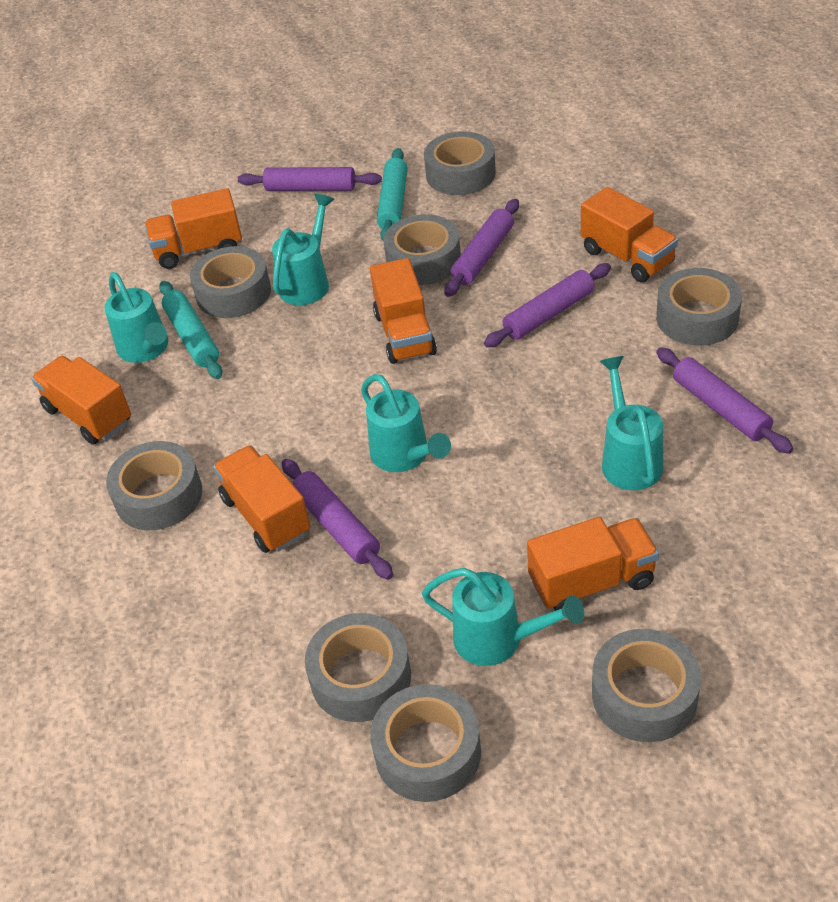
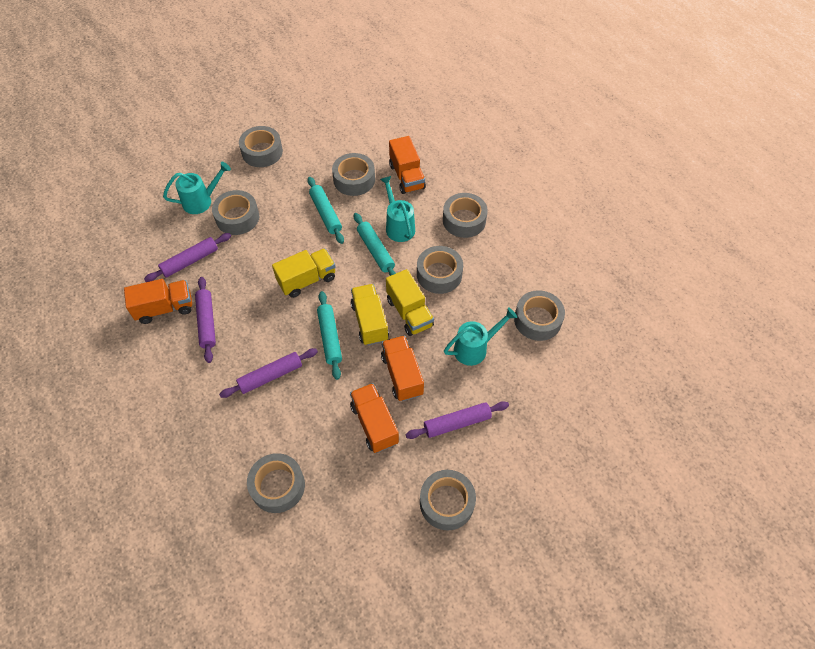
orange truck: [31,356,131,445] [145,188,242,269] [213,445,311,553] [370,258,437,364] [527,517,659,611] [581,187,678,282] = 6 -> [124,279,192,324] [350,383,399,453] [381,335,424,401] [389,136,426,194] = 4
purple rolling pin: [238,167,382,191] [282,459,393,580] [444,199,519,297] [484,263,611,347] [656,347,793,454] = 5 -> [144,233,231,282] [195,277,216,363] [219,348,318,398] [405,401,509,439] = 4
turquoise rolling pin: [159,281,223,379] [377,148,408,242] = 2 -> [307,177,344,244] [317,291,342,380] [354,213,396,276] = 3
turquoise watering can: [104,272,168,363] [272,194,334,305] [361,374,451,472] [422,568,584,666] [600,356,663,490] = 5 -> [163,162,231,214] [380,176,415,242] [444,307,517,366] = 3
yellow truck: none = 0 -> [272,248,336,298] [350,284,389,346] [386,269,434,336] = 3

